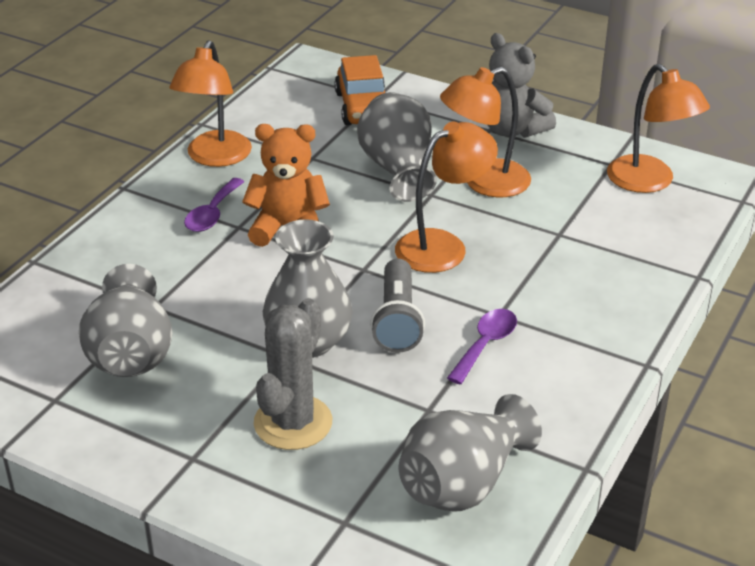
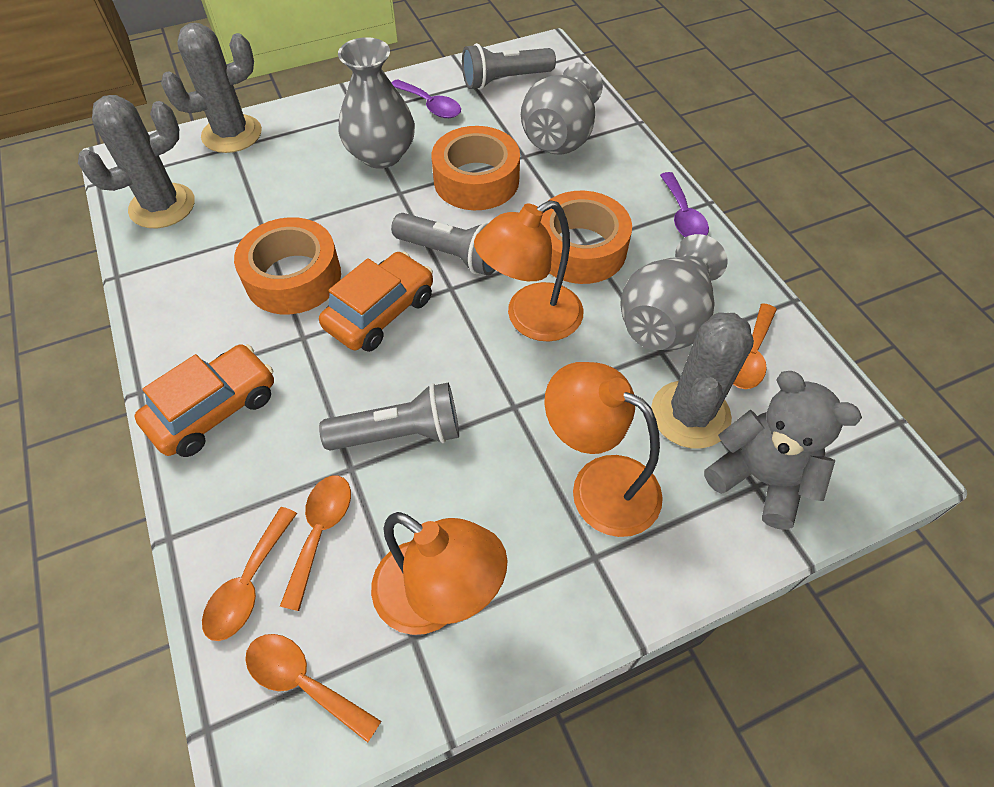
grey cactus: [254,298,332,450] = 1 -> [78,95,195,228] [161,23,262,153] [651,313,754,449] = 3
grey flashlight: [370,258,425,353] = 1 -> [319,383,459,451] [391,213,495,276] [462,43,556,90] = 3
grey vase: [79,264,173,377] [263,219,353,358] [357,92,437,202] [399,394,542,512] = 4 -> [338,37,415,169] [521,62,603,155] [621,234,728,350] = 3
orange car: [334,55,385,125] = 1 -> [134,344,274,457] [319,251,433,352] = 2
orange lamp: [170,40,252,167] [395,122,498,273] [440,67,531,198] [607,64,710,193] = 4 -> [371,512,507,635] [474,200,583,342] [544,362,663,537] = 3
orange spoon: none = 0 -> [202,507,297,641] [245,634,381,743] [280,476,351,611] [733,303,777,389] = 4
orange tape: none = 0 -> [234,217,341,314] [432,126,520,210] [540,191,632,284] = 3
orange teddy bear: [242,124,330,247] = 1 -> none = 0

